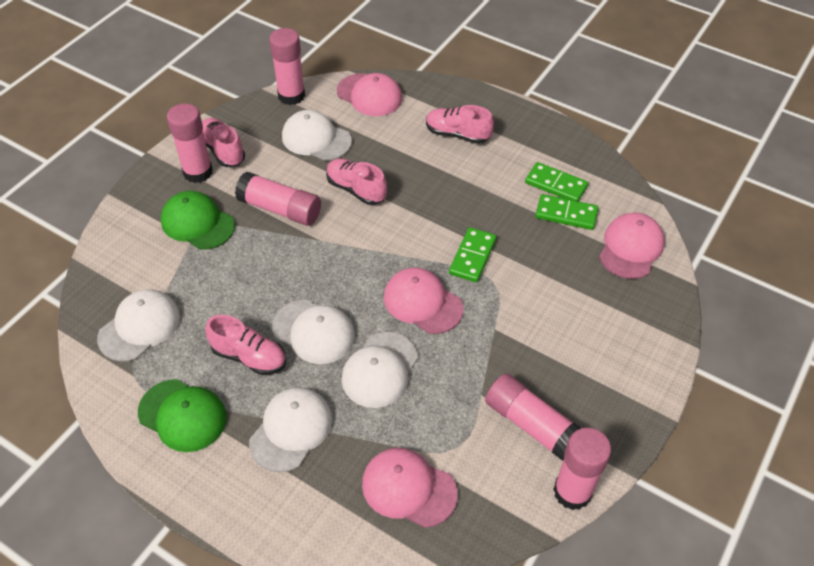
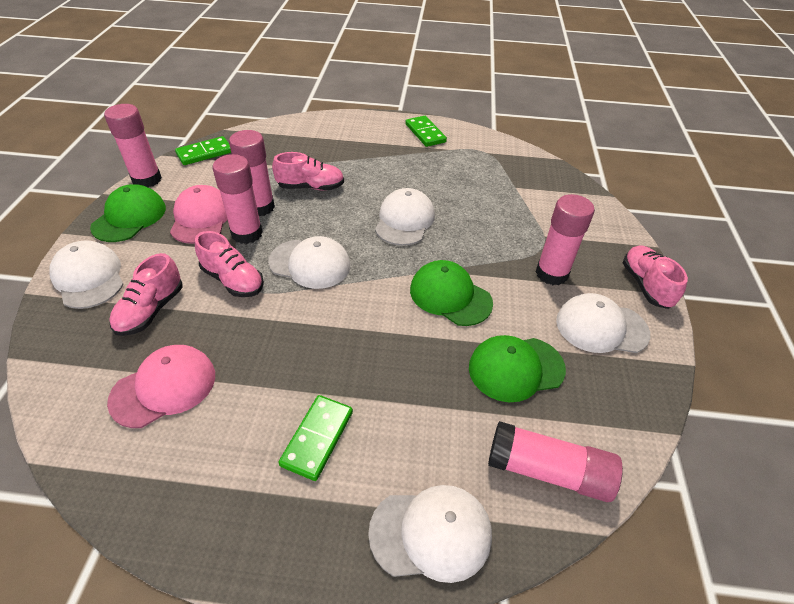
green cap: [138,379,227,452] [161,191,235,250] = 2 -> [90,184,166,242] [410,260,493,326] [469,335,566,402] = 3
pink cap: [337,73,402,116] [362,448,458,528] [384,268,464,334] [599,212,665,279] = 4 -> [107,345,215,428] [170,185,228,244] = 2

